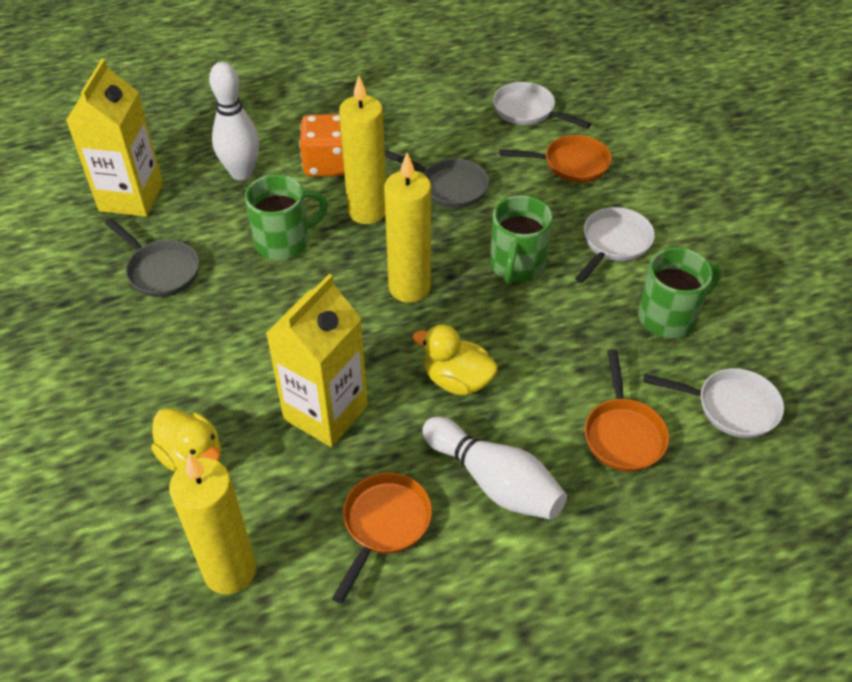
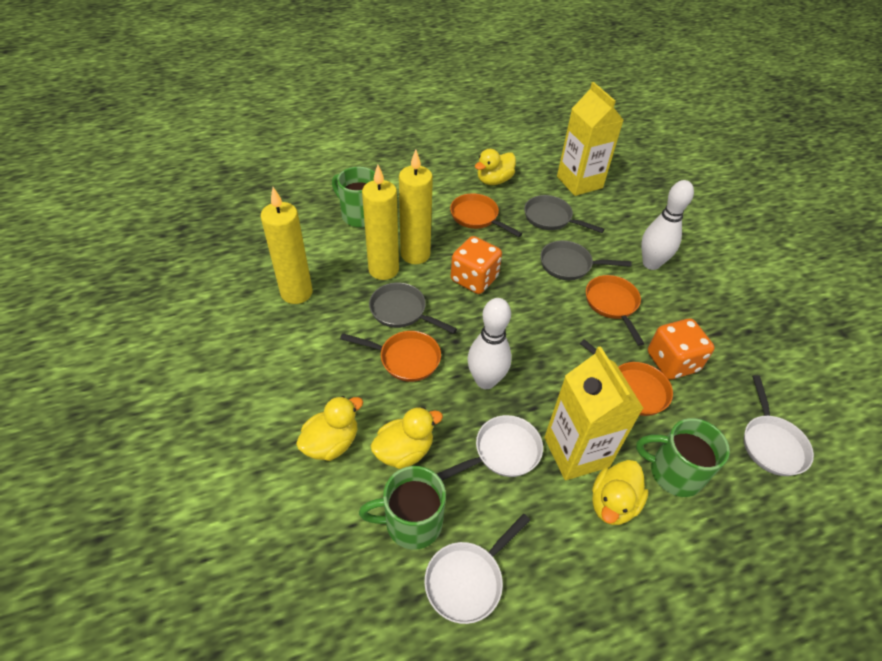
grey pan: [105,219,199,297] [385,150,489,208] = 2 -> [369,283,457,334] [524,195,604,233] [540,240,631,280] = 3
orange dice: [299,114,345,177] = 1 -> [451,236,502,294] [648,319,714,380] = 2
orange pan: [332,473,432,604] [499,135,612,183] [585,349,669,472] = 3 -> [340,331,441,382] [450,193,522,237] [580,339,673,416] [586,275,644,346] = 4
yellow duck: [151,408,221,471] [412,324,498,395] = 2 -> [296,396,363,461] [371,407,443,469] [475,149,516,185] [592,460,649,525] = 4

